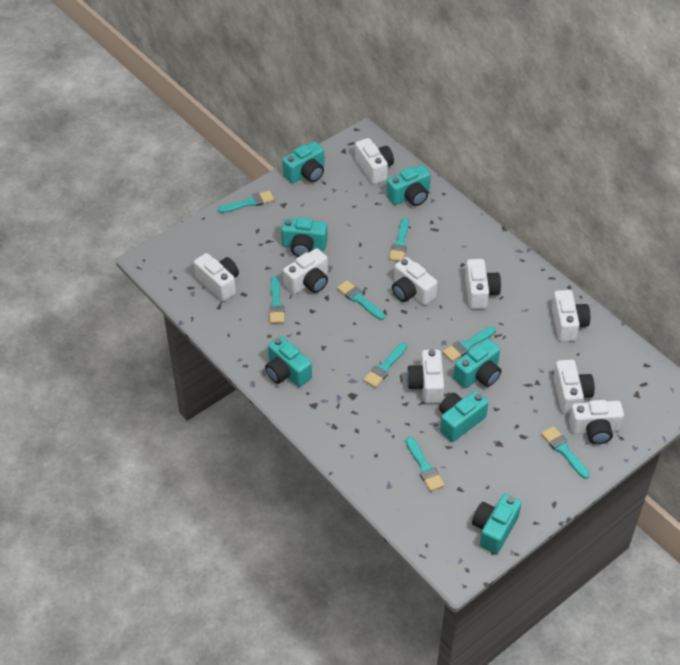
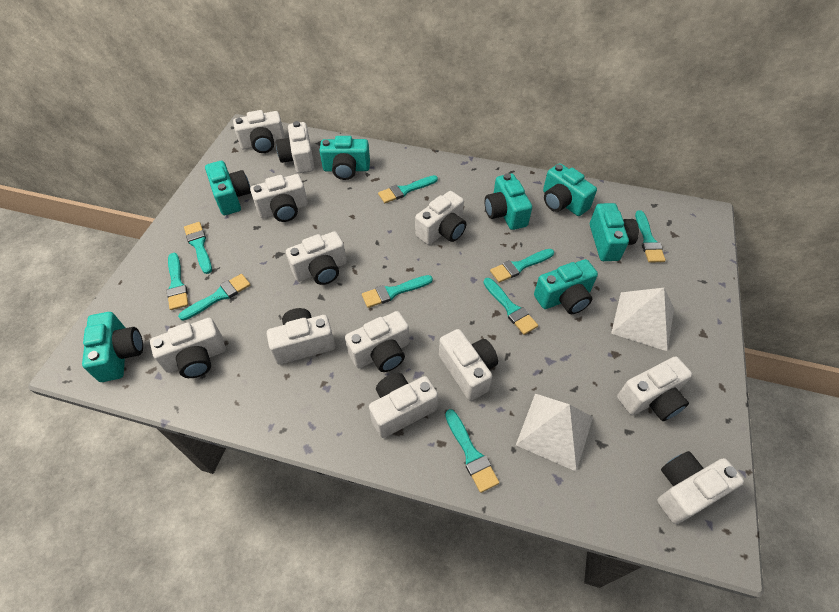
turquoise brush: [218,191,274,213] [269,276,285,323] [337,280,385,320] [363,343,407,388] [389,218,409,261] [406,437,444,491] [443,326,496,362] [541,426,590,479] = 8 -> [166,253,188,310] [178,274,250,321] [184,222,212,274] [362,275,433,308] [378,175,438,203] [445,409,499,493] [483,278,538,335] [490,249,554,283] [635,210,666,263] = 9
white camera: [194,253,239,301] [283,248,328,294] [355,138,394,184] [392,257,438,305] [407,349,444,403] [465,259,501,309] [551,290,590,342] [553,360,595,414] [569,400,624,444] = 9 -> [150,318,226,378] [233,110,285,153] [250,174,308,222] [267,308,335,365] [276,121,315,173] [286,231,347,285] [345,311,409,372] [369,373,438,438] [415,191,466,245] [439,329,498,401] [617,356,692,421] [657,451,744,524] = 12
white pyramid: none = 0 -> [516,394,593,472] [611,288,674,351] = 2

